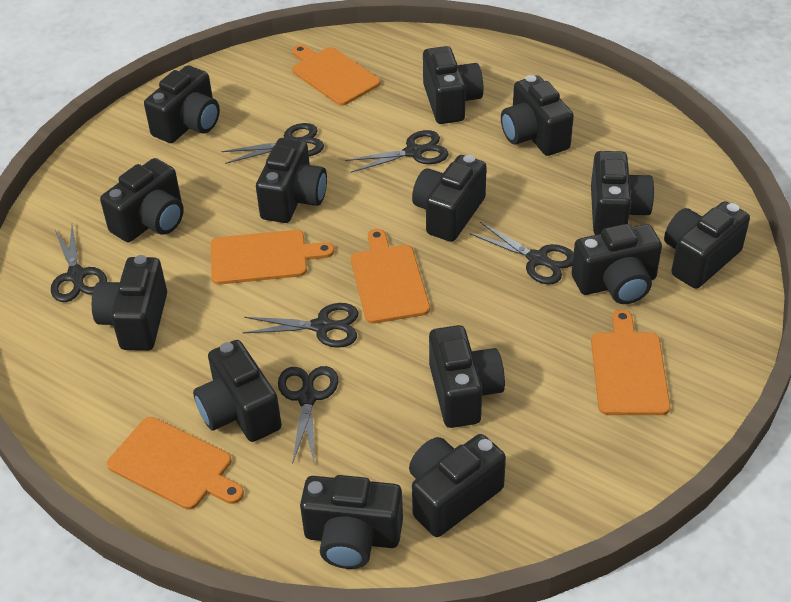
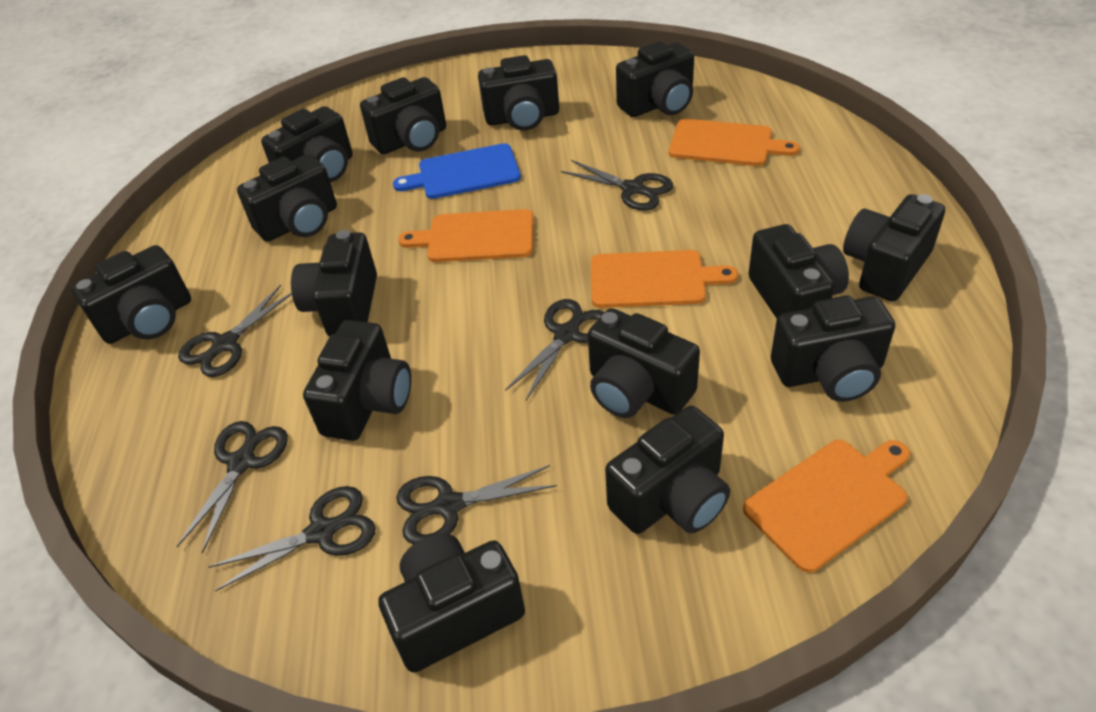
blue cutting board: none = 0 -> [393,143,521,199] = 1
orange cutting board: [107,417,244,510] [211,230,334,284] [292,45,381,106] [351,229,430,324] [591,309,670,415] = 5 -> [398,209,533,262] [591,250,738,308] [669,119,800,166] [743,440,910,573] = 4

